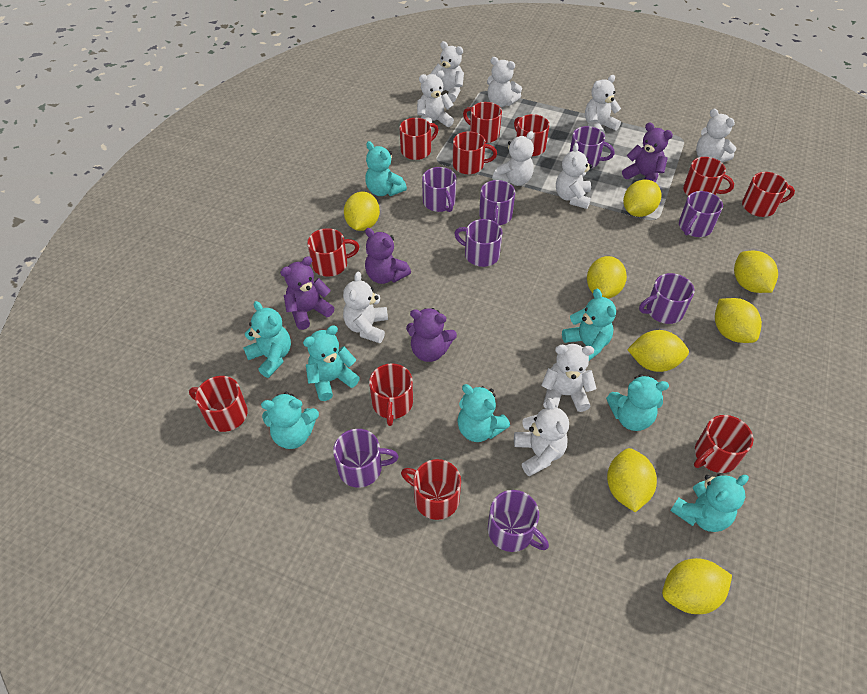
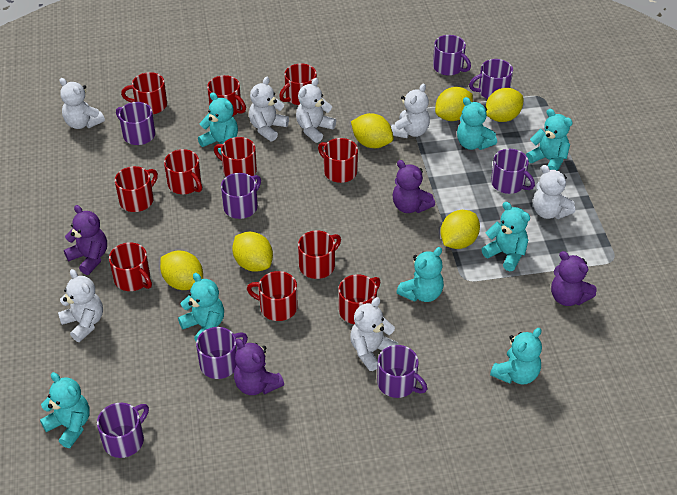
white teddy bear: [343,272,388,343] [417,70,454,131] [430,41,464,102] [487,57,522,107] [492,131,534,186] [514,398,569,476] [541,344,597,412] [556,143,592,209] [585,75,621,133] [696,108,736,162] = 10 -> [58,269,103,342] [60,78,105,129] [249,77,289,142] [296,78,336,143] [350,297,398,371] [391,84,430,138] [533,165,575,219] = 7
yellow lemon: [344,192,380,231] [587,256,627,299] [607,448,657,512] [623,180,661,217] [627,330,689,372] [662,558,732,614] [715,298,762,343] [734,251,778,293] = 8 -> [160,251,203,290] [232,232,273,272] [351,113,394,148] [435,87,473,121] [440,210,480,249] [486,88,523,122] = 6

